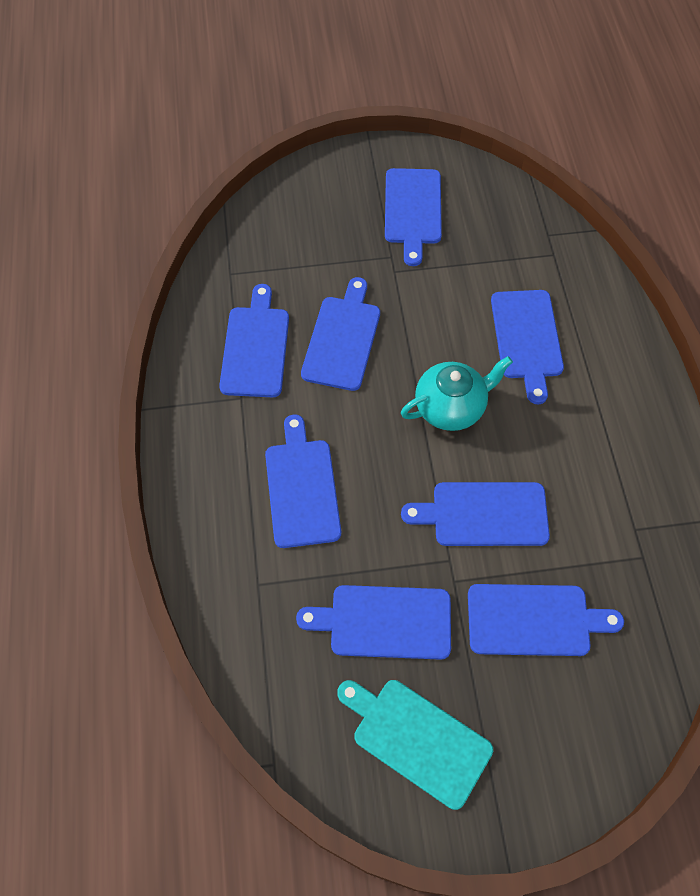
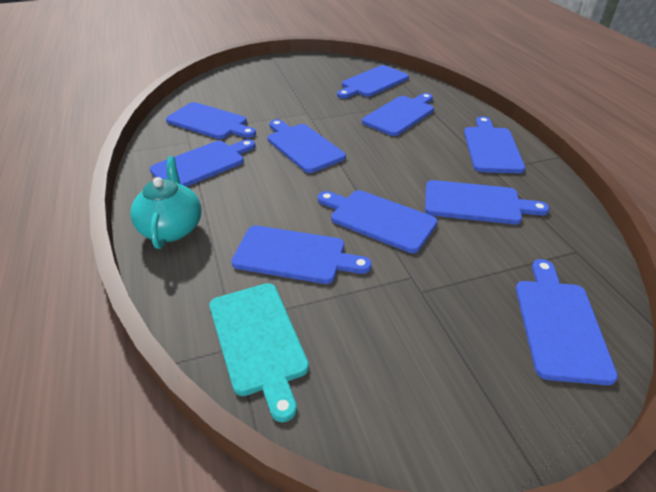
blue cutting board: [219,284,289,397] [265,414,341,548] [296,585,451,660] [301,277,380,391] [385,168,442,266] [401,482,550,546] [468,584,624,656] [491,290,564,404] = 8 -> [150,139,255,187] [166,102,256,139] [231,226,372,284] [268,119,346,173] [318,190,438,253] [337,65,409,99] [362,93,434,136] [425,180,549,224] [464,116,525,174] [516,259,618,385] = 10

